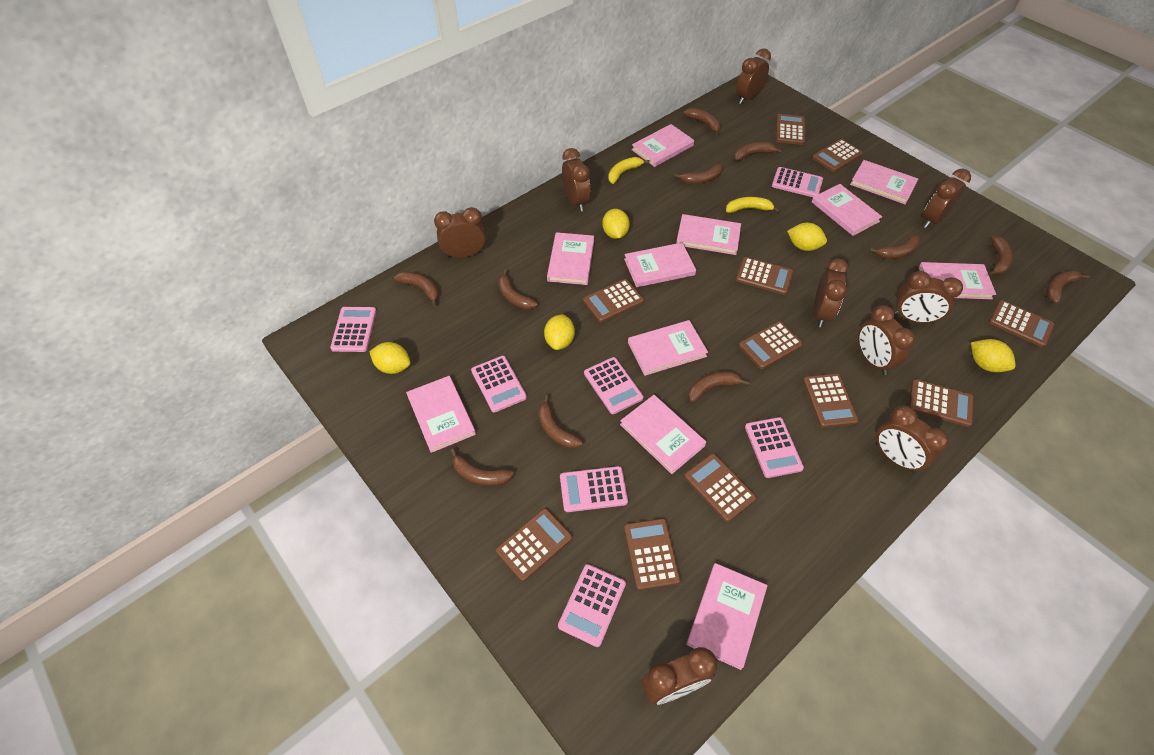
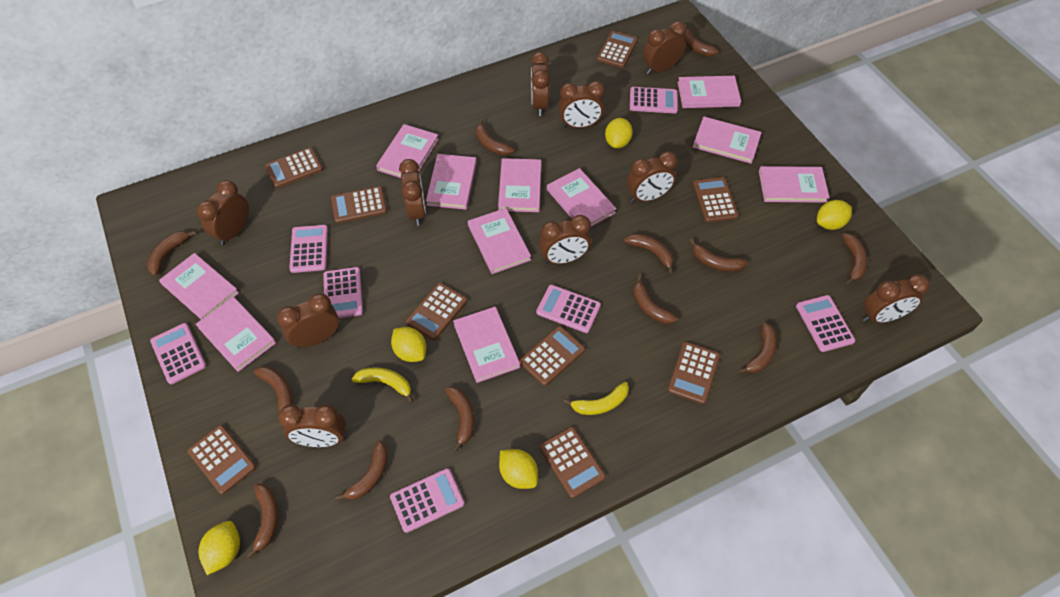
brown banana: [394,272,439,306] [450,448,514,486] [498,269,538,310] [538,395,583,449] [674,164,723,184] [683,108,720,136] [688,371,750,402] [734,142,782,161] [870,234,920,259] [988,236,1013,276] [1046,270,1090,304] = 11 -> [147,231,197,276] [246,484,279,559] [254,366,293,422] [335,440,388,501] [445,386,474,452] [476,119,514,156] [624,234,674,274] [633,275,678,324] [682,24,719,56] [690,239,748,272] [738,322,777,373] [842,233,868,284] = 12
brown calculator: [496,508,572,581] [583,279,644,322] [624,518,681,590] [684,453,757,522] [736,257,793,295] [739,321,803,369] [776,114,805,145] [803,373,859,428] [812,139,863,172] [909,379,974,427] [989,300,1055,347] = 11 -> [187,425,256,495] [265,147,323,188] [331,186,387,223] [406,283,467,340] [519,326,585,386] [539,427,606,498] [597,31,638,68] [668,342,720,404] [693,177,739,222] = 9
brown clock: [434,207,486,258] [562,148,591,212] [642,647,717,705] [736,48,771,104] [813,258,848,327] [858,305,915,375] [876,406,949,473] [894,271,963,324] [923,169,971,228] = 9 -> [197,180,249,245] [277,293,339,348] [278,404,346,447] [399,159,426,226] [531,52,550,116] [539,215,591,264] [558,81,605,128] [627,151,678,203] [643,21,686,75] [863,274,930,323] = 10

